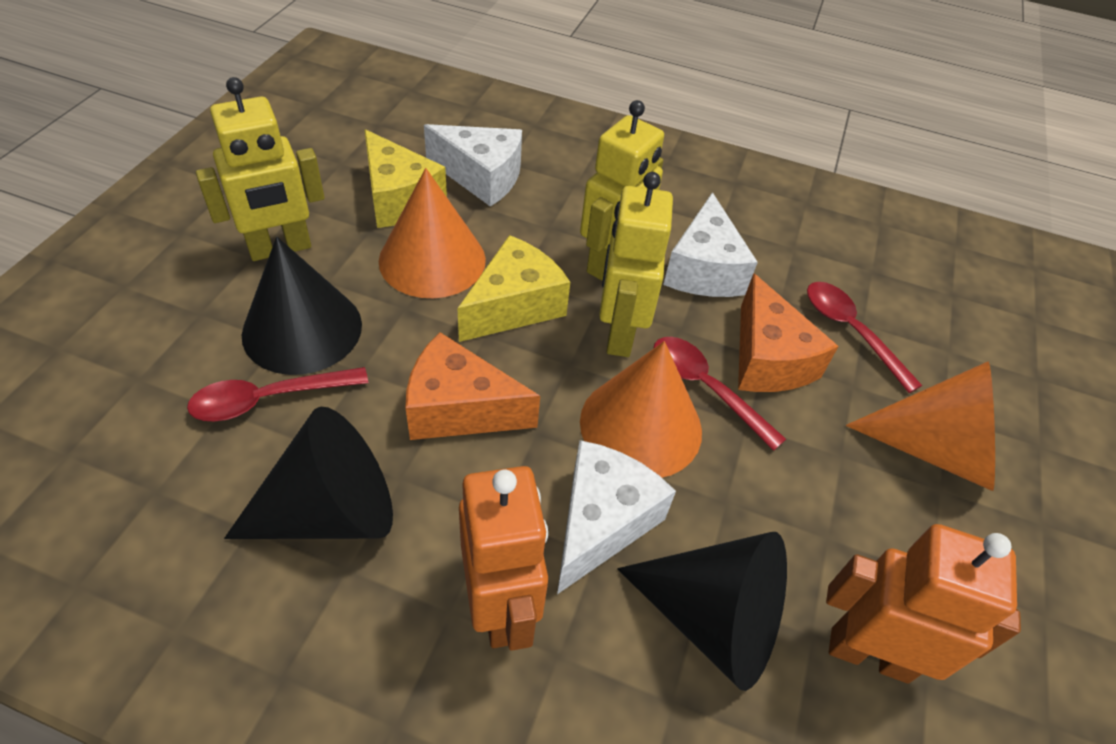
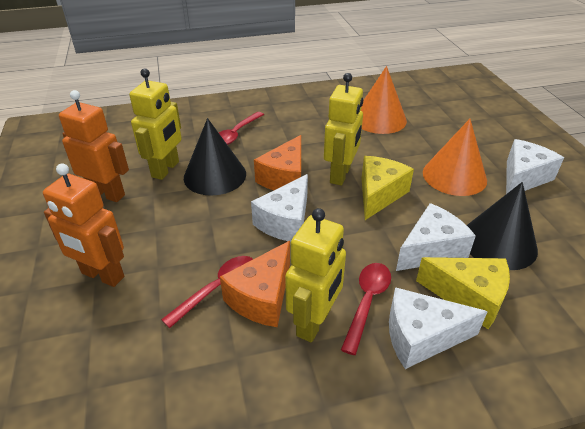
black cone: [224,407,393,539] [242,237,362,375] [617,532,787,691] = 3 -> [184,118,246,196] [467,182,538,270] = 2
orange cone: [379,168,486,298] [580,341,702,478] [846,361,995,491] = 3 -> [361,66,407,134] [423,119,487,196] = 2
white cheese: [424,124,522,206] [557,440,676,594] [663,192,758,297] = 3 -> [251,174,308,242] [389,287,488,369] [396,203,476,271] [506,139,564,194] = 4

